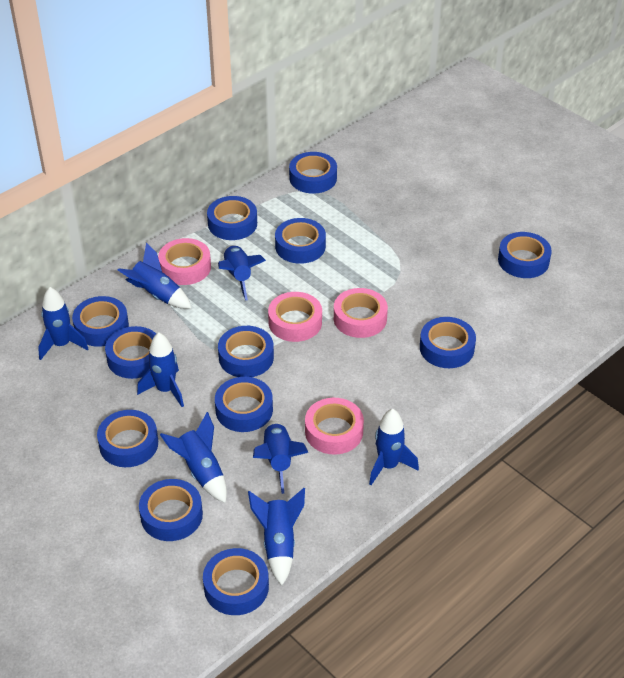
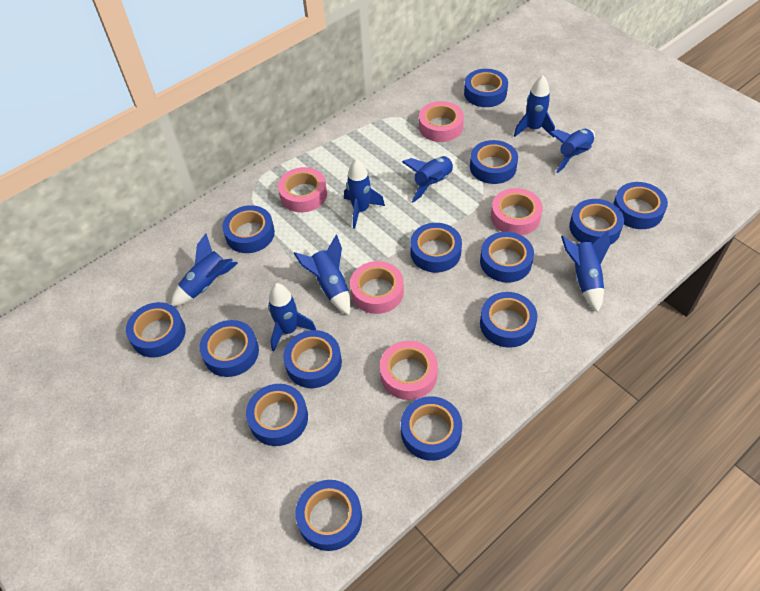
blue tape: [72,296,129,347] [97,410,158,467] [105,326,156,379] [139,479,203,541] [203,548,269,615] [207,196,257,240] [215,377,273,432] [218,326,274,377] [275,218,326,264] [289,152,337,194] [420,317,476,368] [498,232,552,278] = 12 -> [126,302,186,358] [200,320,259,377] [222,205,275,253] [246,384,308,446] [283,330,342,388] [295,480,362,551] [401,396,462,461] [410,223,462,273] [464,69,508,107] [470,140,518,184] [480,232,534,283] [480,292,538,348] [569,199,624,245] [613,182,668,229] = 14
pink tape: [158,238,211,285] [268,292,322,342] [305,398,364,455] [334,288,388,338] = 4 -> [278,167,327,212] [350,261,404,314] [380,341,438,400] [419,101,464,142] [491,188,543,235] = 5

